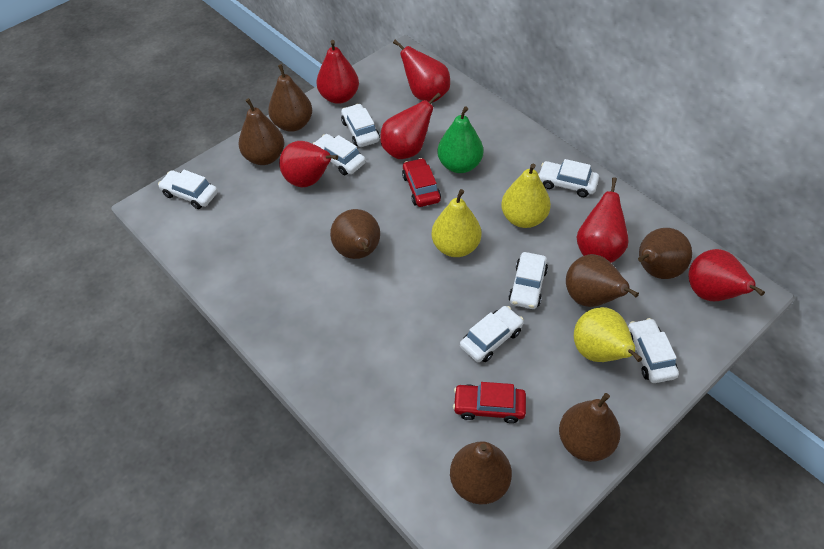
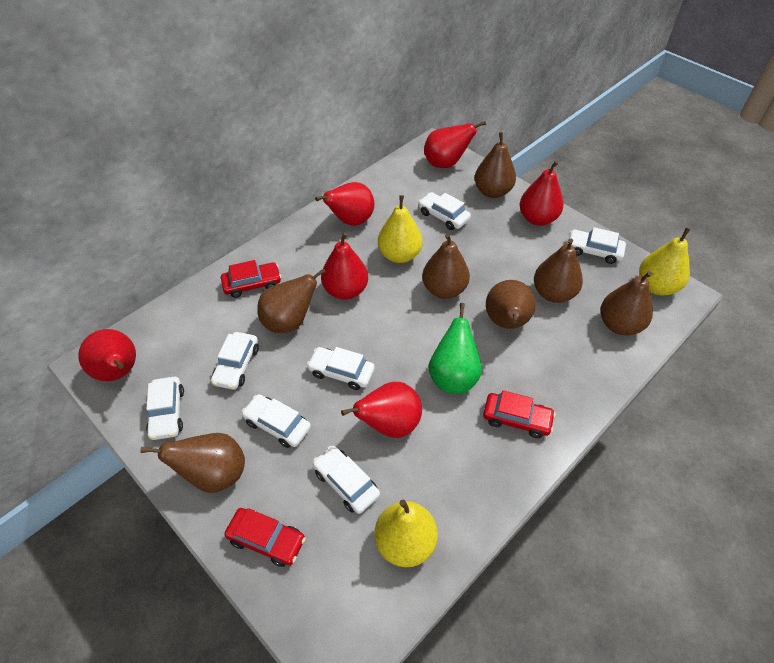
red car: [402,158,441,207] [453,382,526,423] = 2 -> [221,260,281,298] [224,508,306,567] [483,390,555,438] = 3

